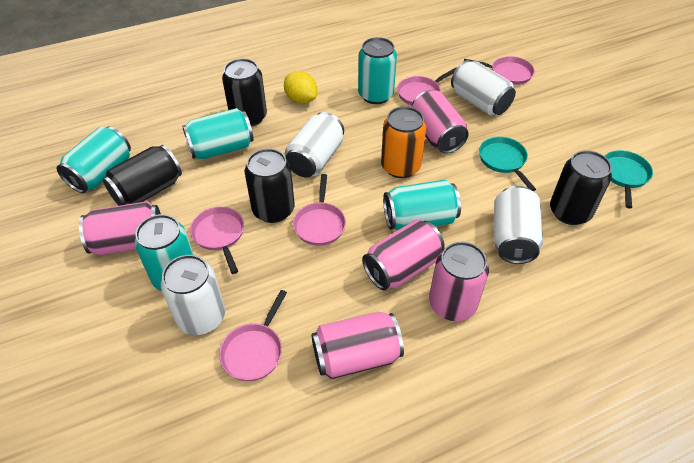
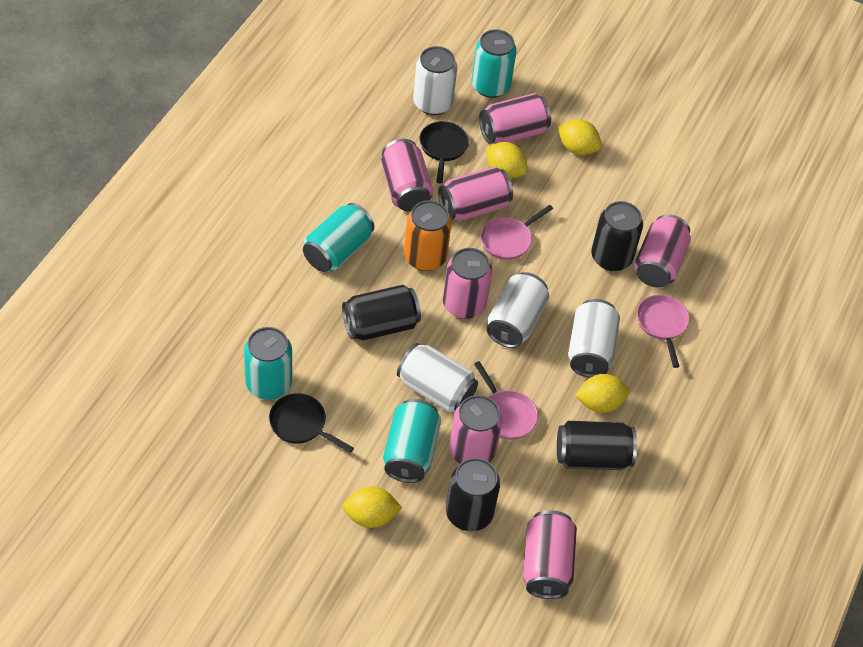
black pan: none = 0 -> [269,393,354,453] [420,121,469,184] = 2
pink can: [79,201,161,255] [311,312,404,379] [362,220,445,290] [412,90,469,154] [429,242,489,321] = 5 -> [381,139,433,212] [438,167,513,221] [443,248,492,319] [449,395,503,464] [479,93,551,144] [523,510,577,599] [634,214,691,288] = 7
pink pan: [190,207,244,274] [219,290,287,381] [293,174,346,246] [397,67,457,105] [464,56,535,85] = 5 -> [474,361,538,440] [480,205,553,260] [637,295,690,368] = 3
turquoise can: [57,126,131,193] [135,214,194,291] [182,108,254,159] [358,37,397,104] [383,180,461,230] = 5 -> [244,327,292,400] [303,203,374,272] [383,399,441,483] [472,29,517,98] = 4
turquoise pan: [479,136,536,191] [605,150,653,209] = 2 -> none = 0
yellow lemon: [284,71,317,104] = 1 -> [342,486,402,528] [486,142,528,179] [558,119,602,155] [575,374,630,413] = 4

